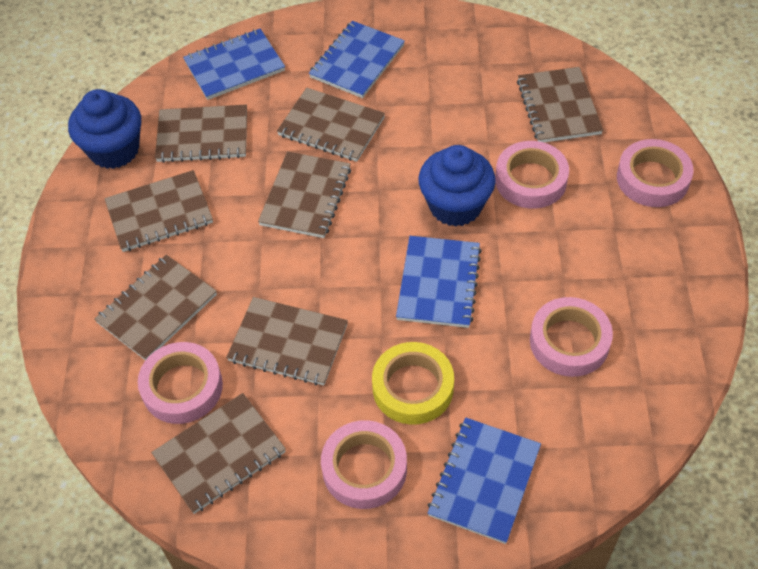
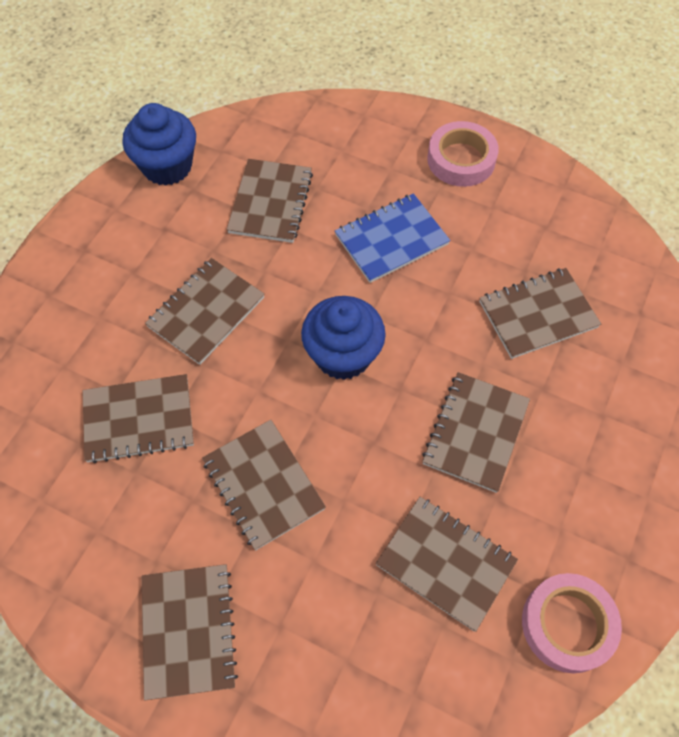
blue notebook: [183,29,285,100] [309,21,405,98] [396,236,482,328] [427,417,541,544] = 4 -> [335,193,451,283] = 1
pink tape: [138,342,223,424] [321,420,407,509] [495,141,569,209] [530,297,613,377] [617,139,694,207] = 5 -> [427,121,499,187] [522,573,622,673] = 2
yellow tape: [372,342,454,425] = 1 -> none = 0

